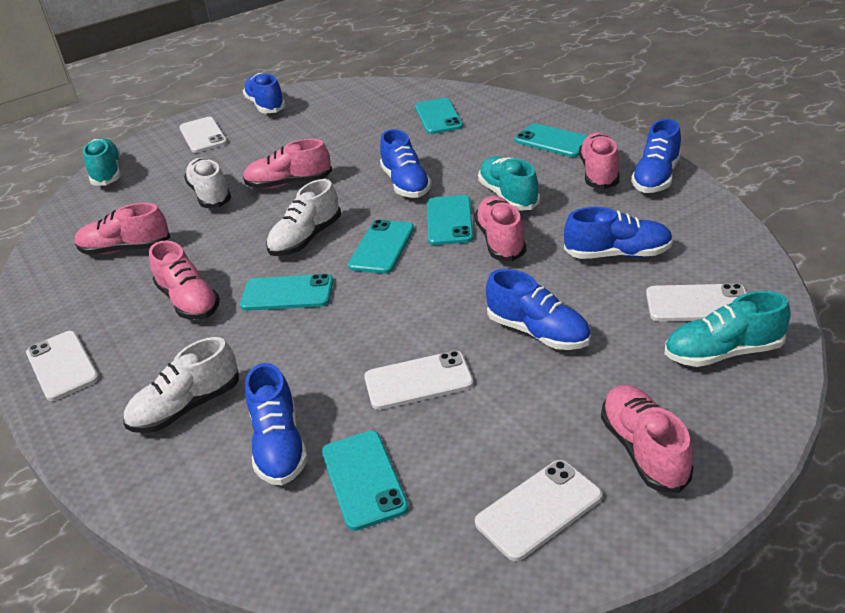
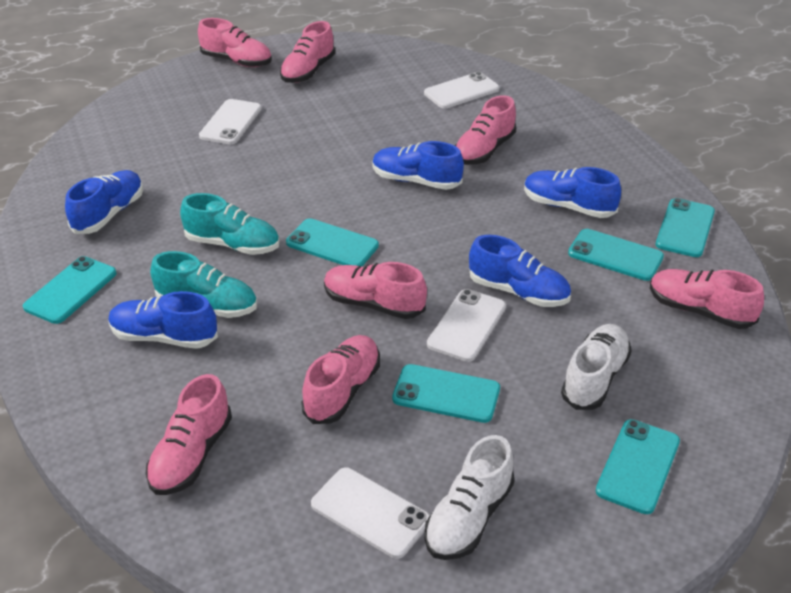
blue shoe: [243,73,286,113] [245,363,308,485] [380,129,432,198] [486,269,591,350] [564,207,673,259] [631,119,681,193] = 6 -> [65,170,143,234] [108,291,218,349] [373,141,464,190] [469,235,571,307] [524,167,621,218] = 5
pink shoe: [75,203,170,255] [149,240,220,320] [243,139,332,189] [474,196,526,261] [579,132,620,189] [601,385,693,493] = 6 -> [146,374,232,495] [198,18,272,67] [280,21,335,83] [301,335,380,424] [324,262,427,319] [455,95,516,165] [650,269,764,329] = 7
turquoise shoe: [83,138,121,186] [478,156,540,211] [665,291,791,367] = 3 -> [150,251,257,318] [180,193,279,255] = 2
white phone: [26,331,99,401] [179,117,227,153] [364,351,474,410] [475,460,602,561] [646,283,747,322] = 5 -> [199,99,262,144] [311,467,430,559] [424,72,499,109] [427,289,506,362] = 4
white shoe: [123,337,239,433] [184,158,231,208] [266,179,341,256] = 3 -> [424,435,515,560] [561,324,632,410] = 2

